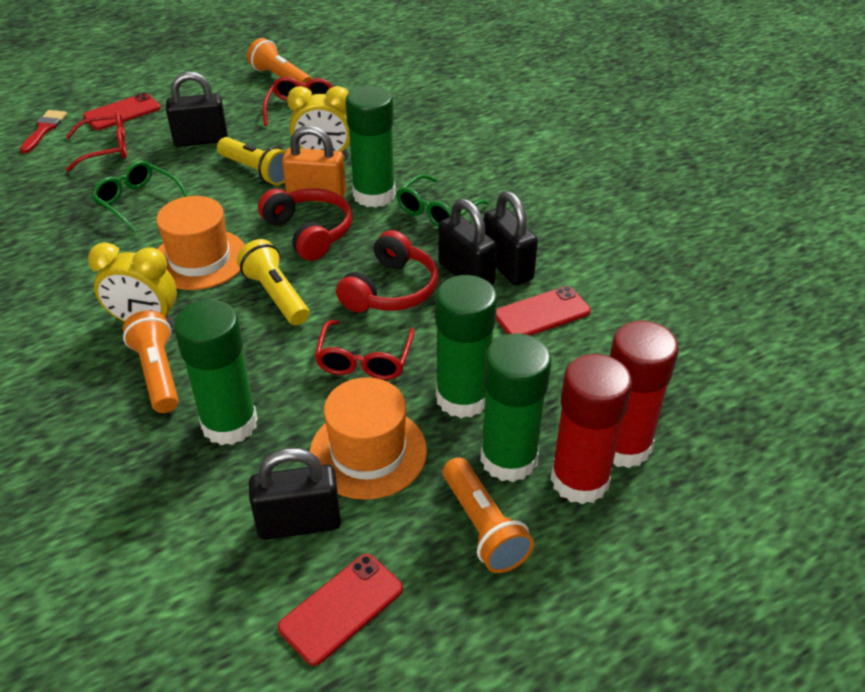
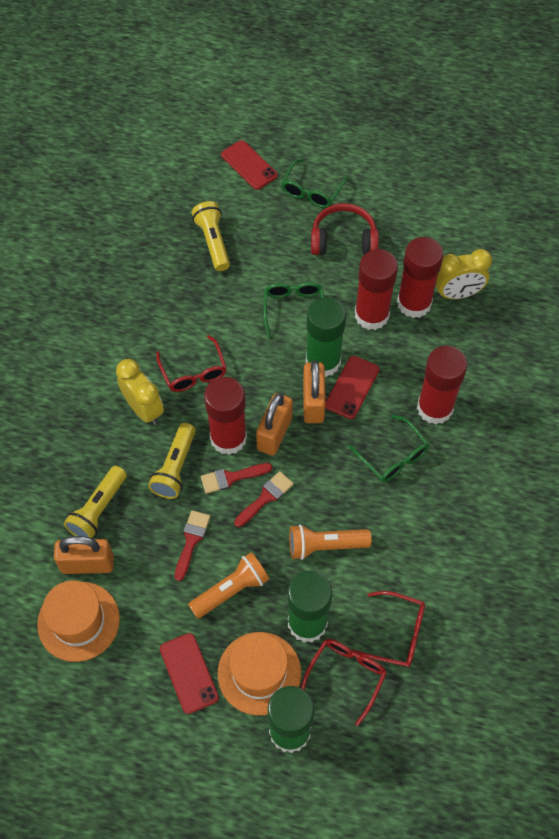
black padlock: [166,72,228,147] [249,448,341,540] [439,199,497,285] [484,191,538,285] = 4 -> none = 0
green glasses: [92,160,188,233] [396,174,489,227] = 2 -> [263,282,324,338] [281,159,348,208] [348,415,430,482] = 3
green glue stick: [174,300,258,445] [345,86,396,208] [435,275,497,418] [480,333,552,482] = 4 -> [268,686,314,753] [288,571,332,643] [306,297,346,377] = 3
orange flashlight: [123,310,179,413] [247,38,312,87] [443,457,534,573] = 3 -> [188,552,269,619] [289,524,372,560] = 2
orange padlock: [282,125,346,202] = 1 -> [54,536,114,574] [256,393,293,455] [303,361,326,423] = 3
red brush: [20,110,67,153] = 1 -> [175,510,210,581] [201,463,272,494] [234,471,294,527] = 3
red glue stick: [550,354,632,505] [610,320,679,468] = 2 -> [204,377,247,455] [355,249,398,330] [397,237,444,318] [417,346,467,424] = 4
red headphones: [258,188,352,261] [336,230,438,312] = 2 -> [311,203,379,255] = 1
yellow flashlight: [217,137,286,185] [237,239,309,325] = 2 -> [64,466,127,538] [148,423,196,499] [192,201,230,271] = 3

